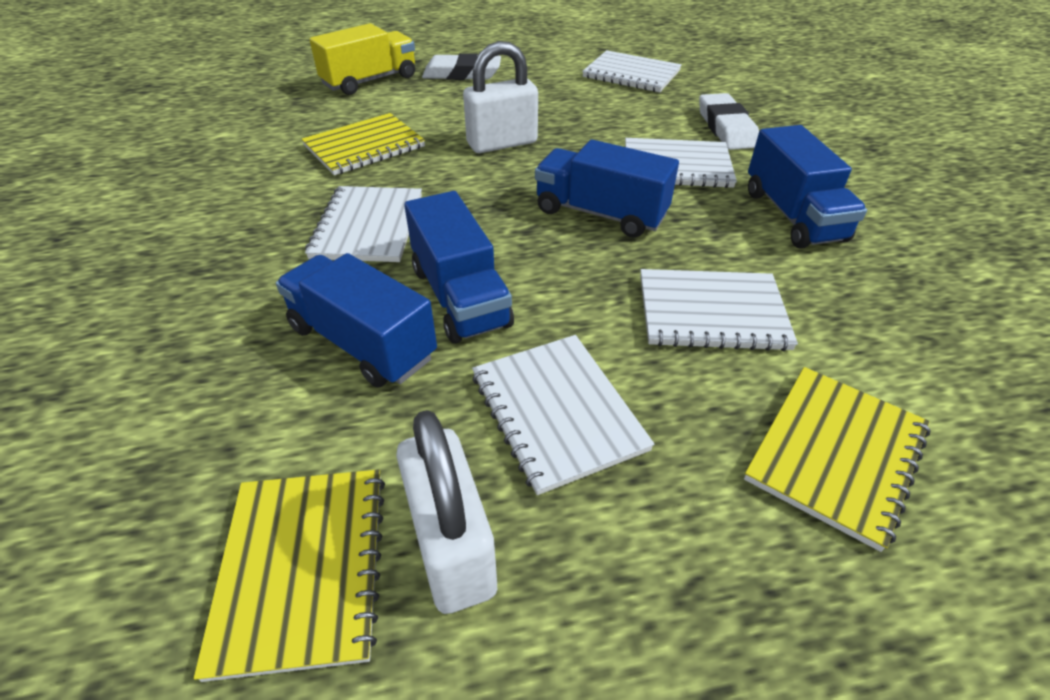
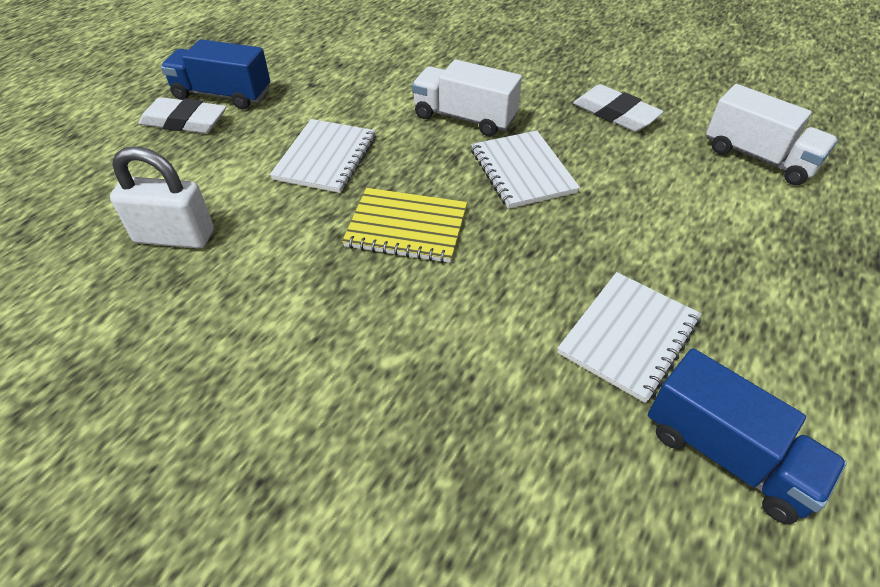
blue truck: [276,253,437,387] [404,191,514,344] [535,140,679,238] [748,125,867,248] = 4 -> [161,39,270,109] [648,348,847,524] = 2
white notebook: [305,186,422,262] [472,335,655,495] [582,50,682,92] [625,138,737,188] [640,269,798,351] = 5 -> [270,119,376,193] [471,130,580,209] [557,272,702,403] = 3
white padlock: [396,410,497,614] [463,41,538,153] = 2 -> [110,146,214,249] = 1
white truck: none = 0 -> [412,59,522,136] [706,84,838,185] = 2
yellow notebook: [194,469,385,682] [302,113,425,175] [744,367,931,552] = 3 -> [342,188,467,263] = 1
yellow truck: [309,23,415,95] = 1 -> none = 0

